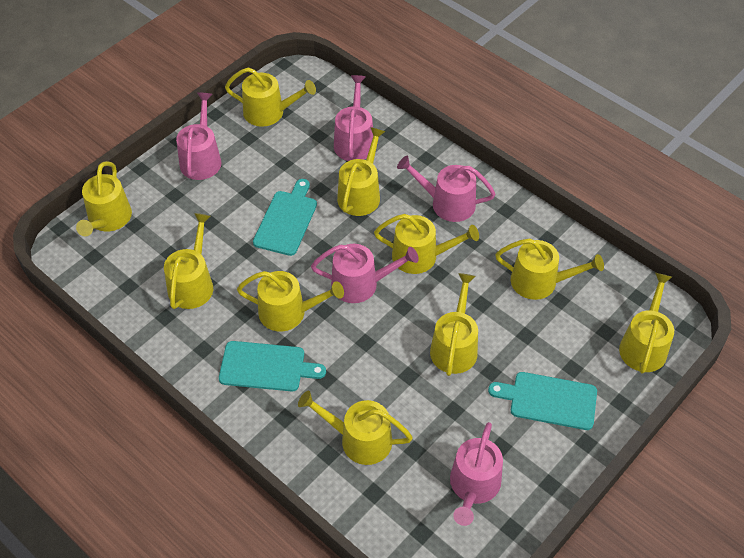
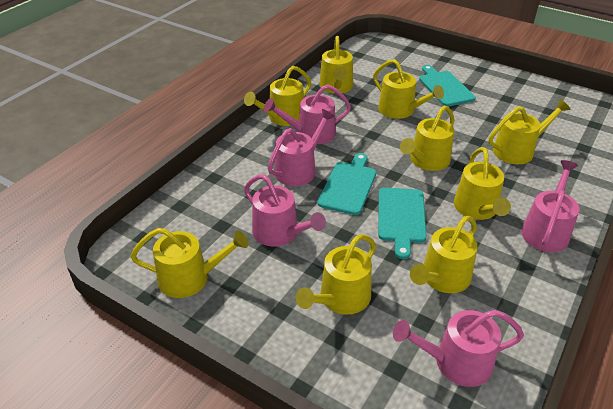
yellow watering can: [76,161,132,237] [164,213,213,309] [225,67,316,127] [237,271,344,331] [298,391,413,465] [337,127,386,216] [374,214,479,274] [430,273,478,376] [495,238,604,300] [619,273,674,374] = 10 -> [131,228,248,298] [244,66,311,126] [296,234,376,315] [319,36,353,94] [373,59,444,119] [400,106,454,171] [410,216,478,293] [454,147,511,220] [488,99,571,164] = 9

